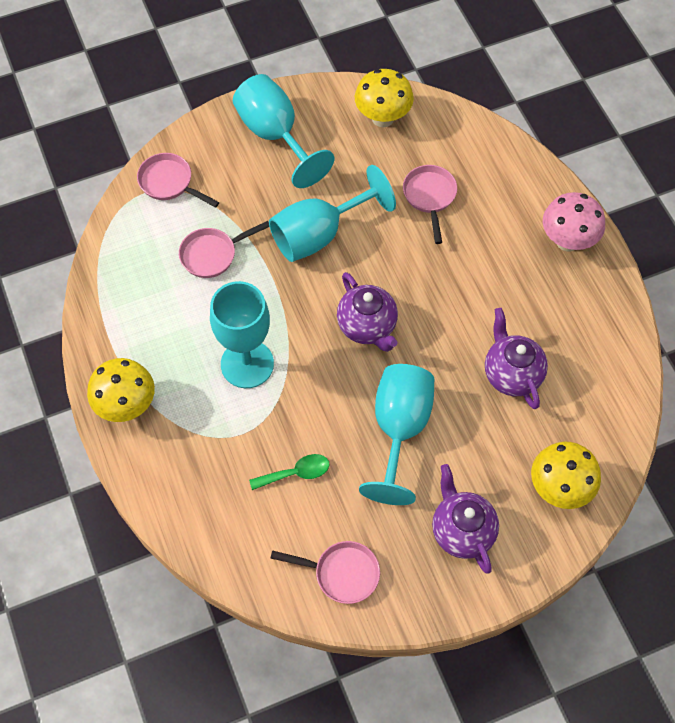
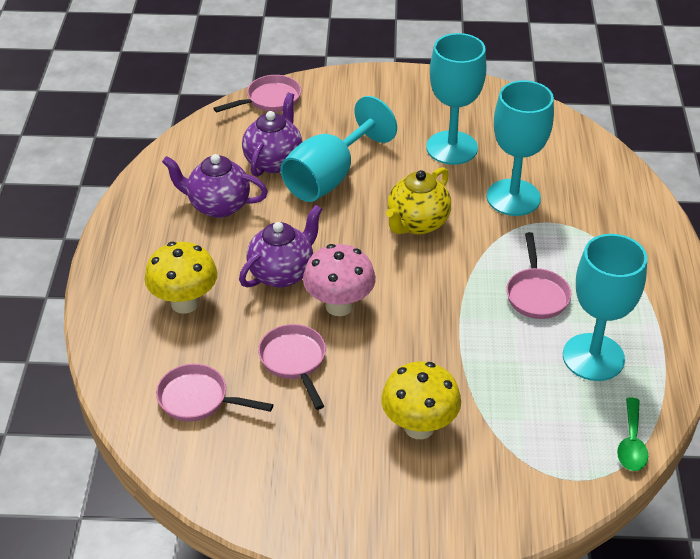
yellow mushroom: [87,358,155,422] [355,69,414,127] [531,442,601,509] = 3 -> [144,242,218,314] [381,362,461,439] = 2
yellow teapot: none = 0 -> [386,167,451,235] = 1

